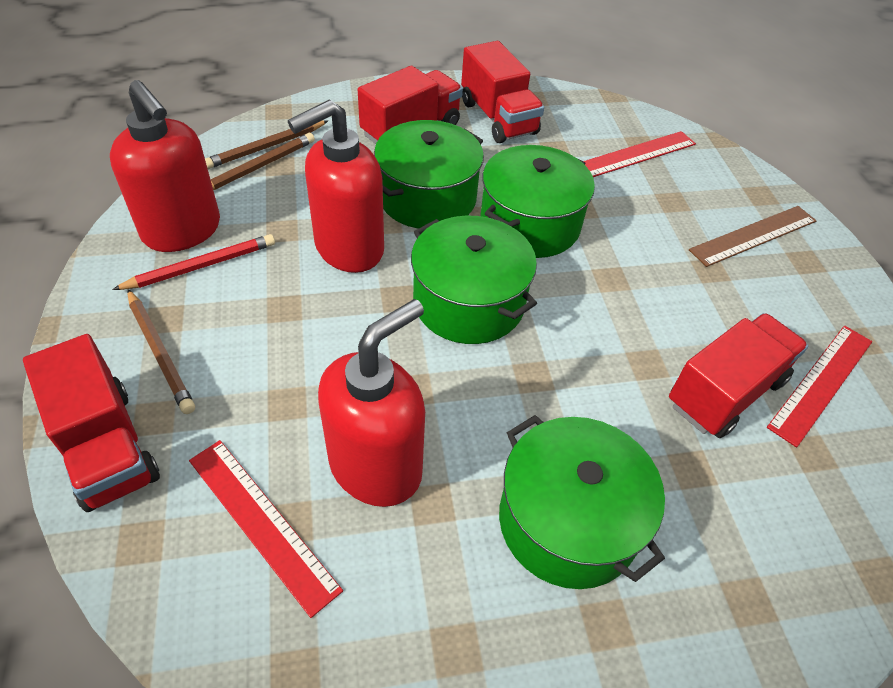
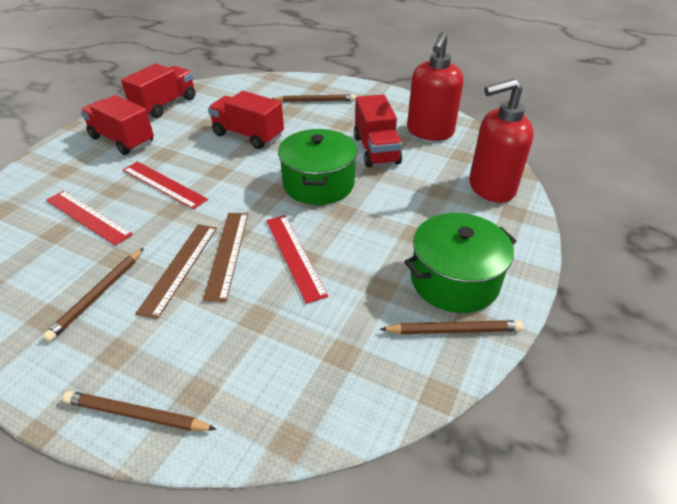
brown pencil: [128,289,195,414] [205,120,328,169] [210,133,315,190] = 3 -> [43,248,144,342] [63,391,217,431] [272,94,356,102] [380,320,523,334] = 4
brown ruler: [689,206,817,267] = 1 -> [135,224,217,319] [203,213,248,302] = 2
green pot: [374,120,484,229] [411,216,537,344] [481,145,595,258] [499,415,665,589] = 4 -> [278,129,357,205] [404,213,517,313] = 2
red pencil: [112,234,275,290] = 1 -> none = 0
red soap dispenser: [110,80,220,252] [288,100,384,273] [318,299,425,507] = 3 -> [407,32,463,141] [469,79,534,203] = 2

